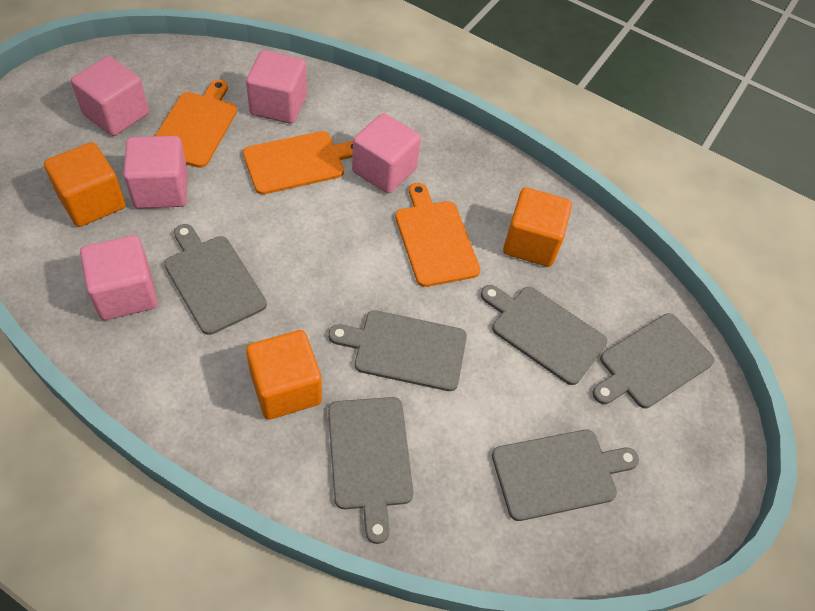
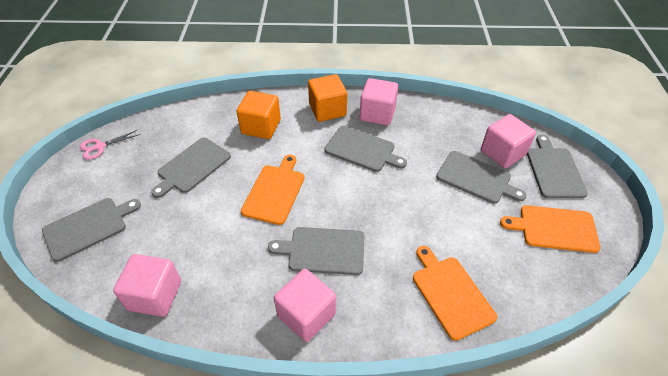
orange cube: [44,142,126,227] [246,330,322,420] [503,187,572,267] = 3 -> [236,91,281,139] [308,74,347,122] = 2
pink cube: [71,56,149,136] [80,235,158,320] [123,136,188,209] [246,50,307,124] [352,113,421,194] = 5 -> [113,254,181,317] [274,269,336,342] [360,78,398,125] [481,114,536,168] = 4
pink scissors: none = 0 -> [80,130,140,160] = 1

